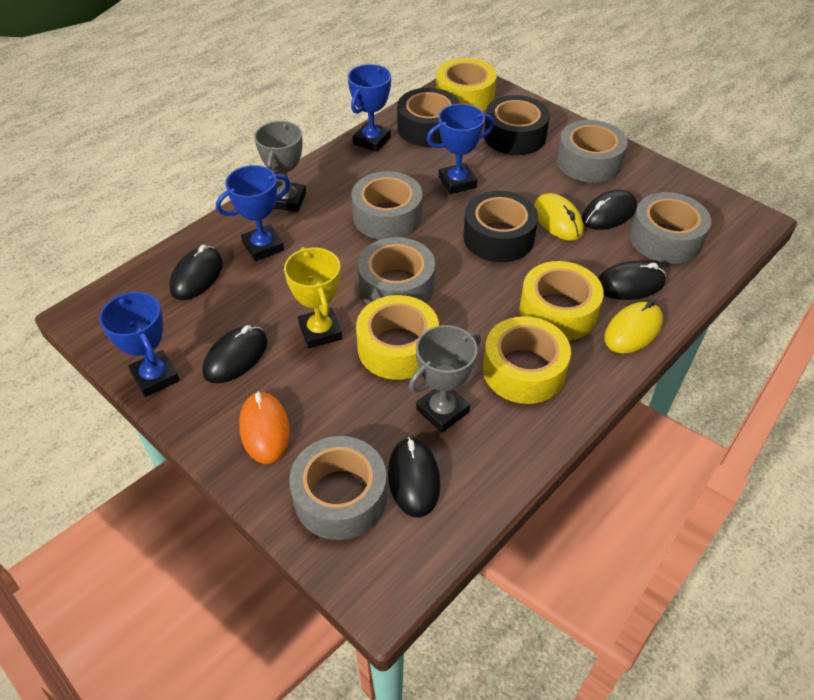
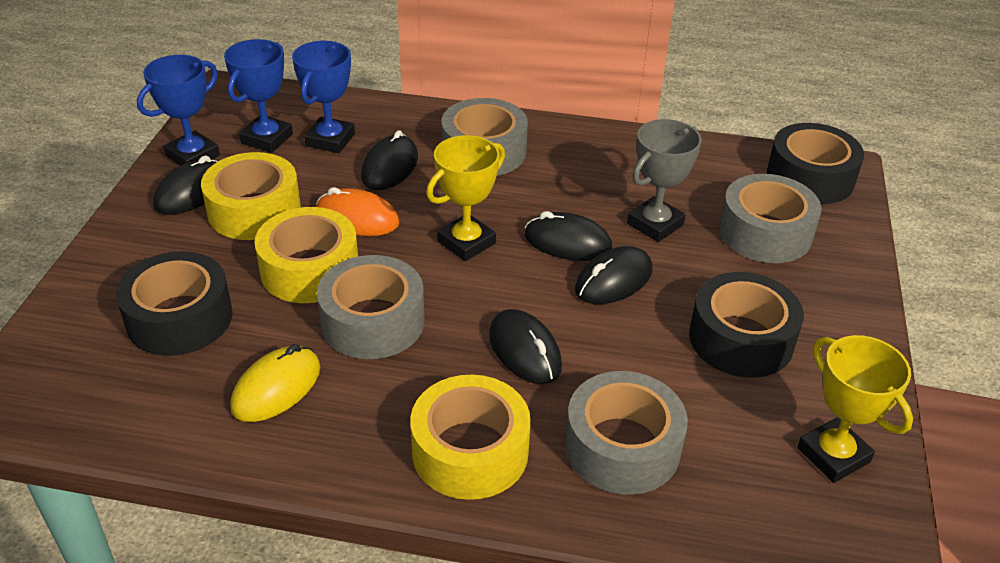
blue trophy: [99,292,180,397] [216,165,290,261] [348,64,391,152] [426,104,494,194] = 4 -> [137,55,220,166] [224,39,293,153] [292,41,355,153] = 3
grey tape: [289,436,387,540] [352,171,423,240] [358,237,435,304] [557,120,628,183] [630,192,711,264] = 5 -> [317,255,425,359] [441,98,528,176] [565,371,688,495] [719,174,821,263] = 4
grey trophy: [254,121,306,212] [409,325,481,433] = 2 -> [627,119,702,242] = 1
yellow mouse: [534,193,584,241] [604,301,663,353] = 2 -> [230,344,320,422] = 1
yellow tape: [356,295,439,380] [436,58,497,111] [483,316,571,404] [519,261,604,341] = 4 -> [201,152,301,240] [255,207,358,303] [410,375,531,500] = 3
yellow trophy: [284,247,342,348] = 1 -> [426,135,505,261] [797,335,913,483] = 2

